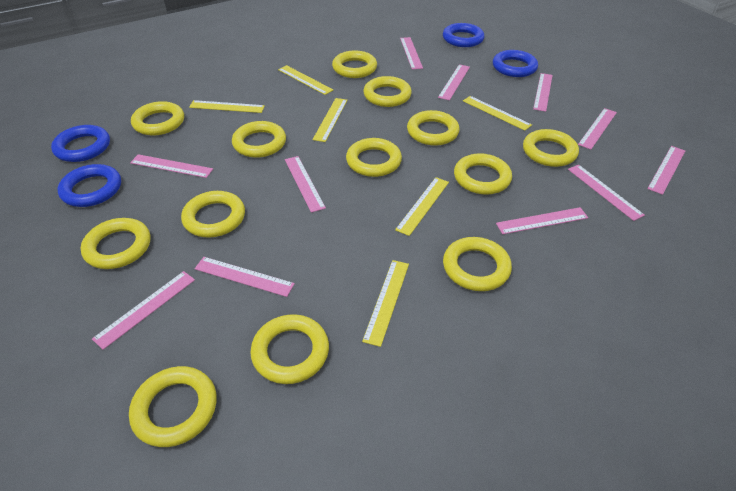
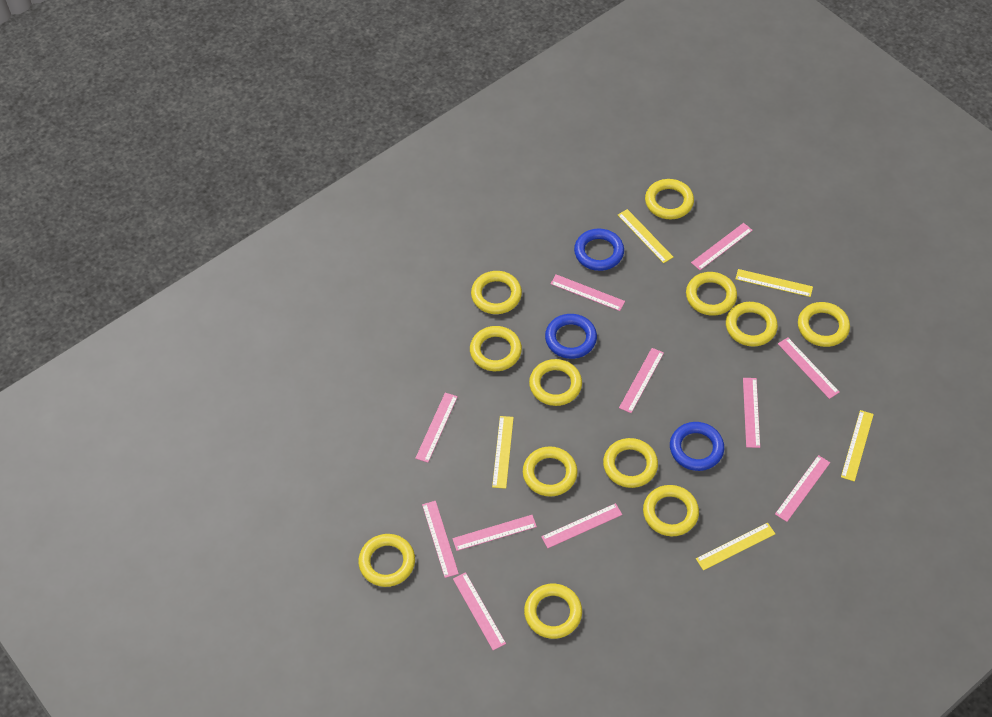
blue ring: [51,125,110,162] [58,164,121,207] [443,23,485,47] [493,50,538,77] = 4 -> [545,314,597,359] [574,228,624,271] [670,422,724,471] = 3
yellow ring: [81,218,150,269] [129,366,217,447] [131,101,184,136] [181,191,245,237] [232,121,286,158] [250,314,329,384] [332,51,377,78] [346,138,402,177] [363,76,412,107] [407,110,460,146] [443,237,512,291] [454,153,512,195] [523,129,579,167] = 13 -> [358,534,415,587] [470,326,522,371] [471,271,522,314] [523,446,578,497] [524,584,582,639] [529,359,582,406] [603,438,658,488] [643,485,699,536] [645,179,694,219] [686,272,737,316] [726,302,778,347] [798,302,850,347] = 12
yellow ruler: [189,100,265,113] [278,65,333,95] [312,98,347,142] [362,260,409,347] [395,177,449,236] [463,96,532,131] = 6 -> [492,416,514,489] [618,209,673,263] [696,523,775,570] [735,269,813,297] [841,410,874,482] = 5

